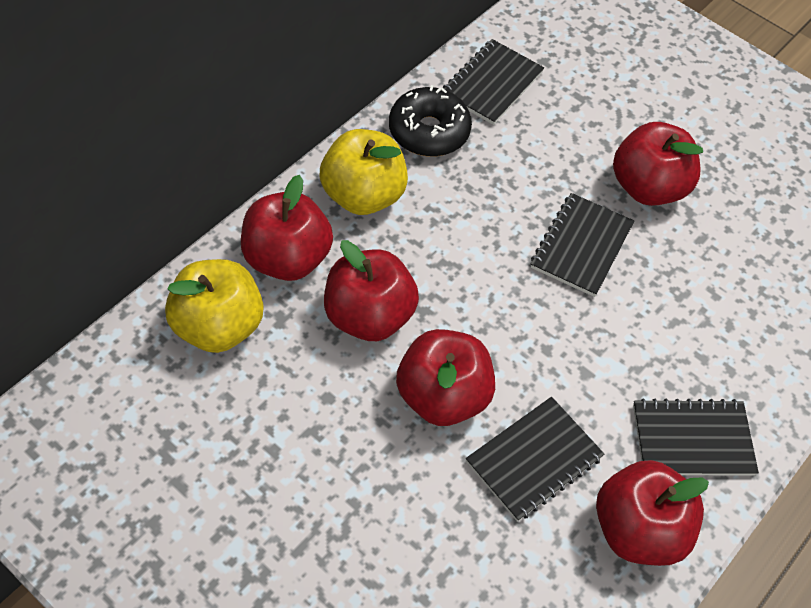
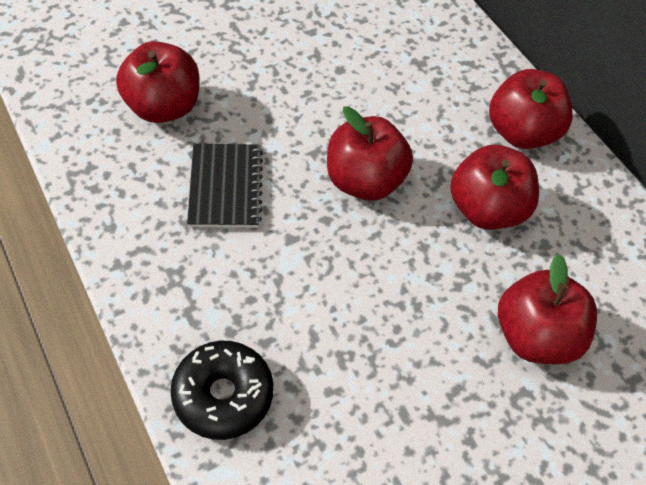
black notebook: [443,39,544,125] [466,397,604,522] [531,193,634,297] [633,398,759,475] = 4 -> [187,144,263,228] = 1
yellow apple: [165,259,263,353] [320,129,408,215] = 2 -> none = 0

